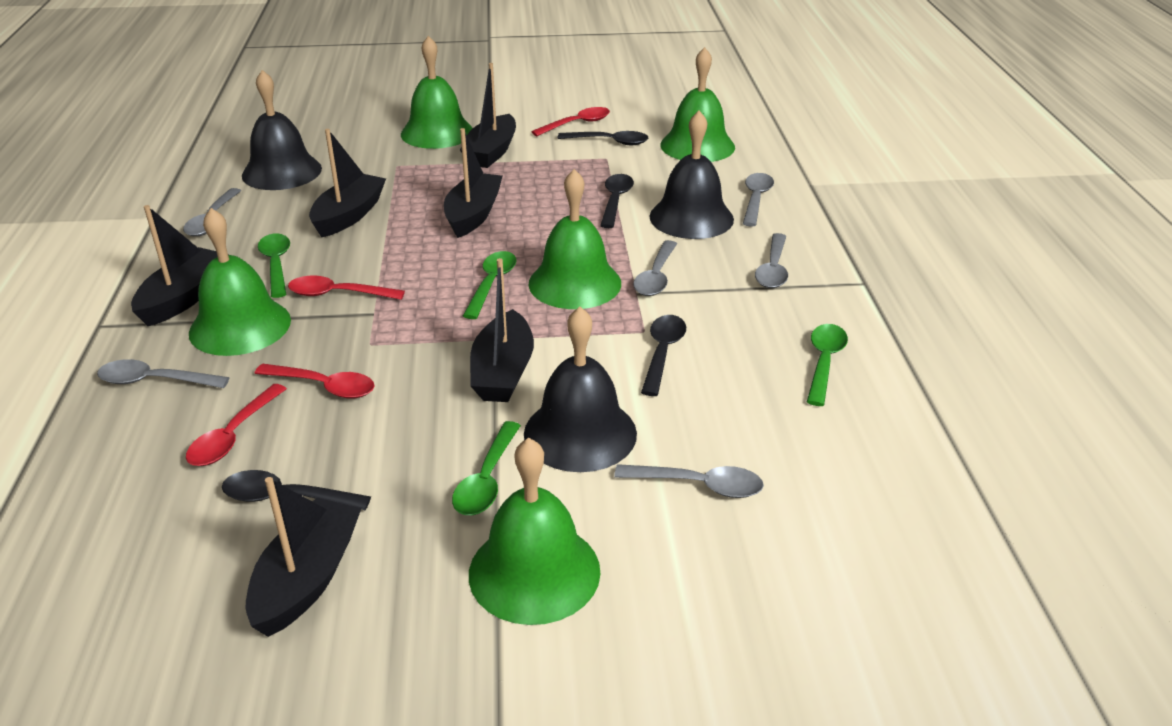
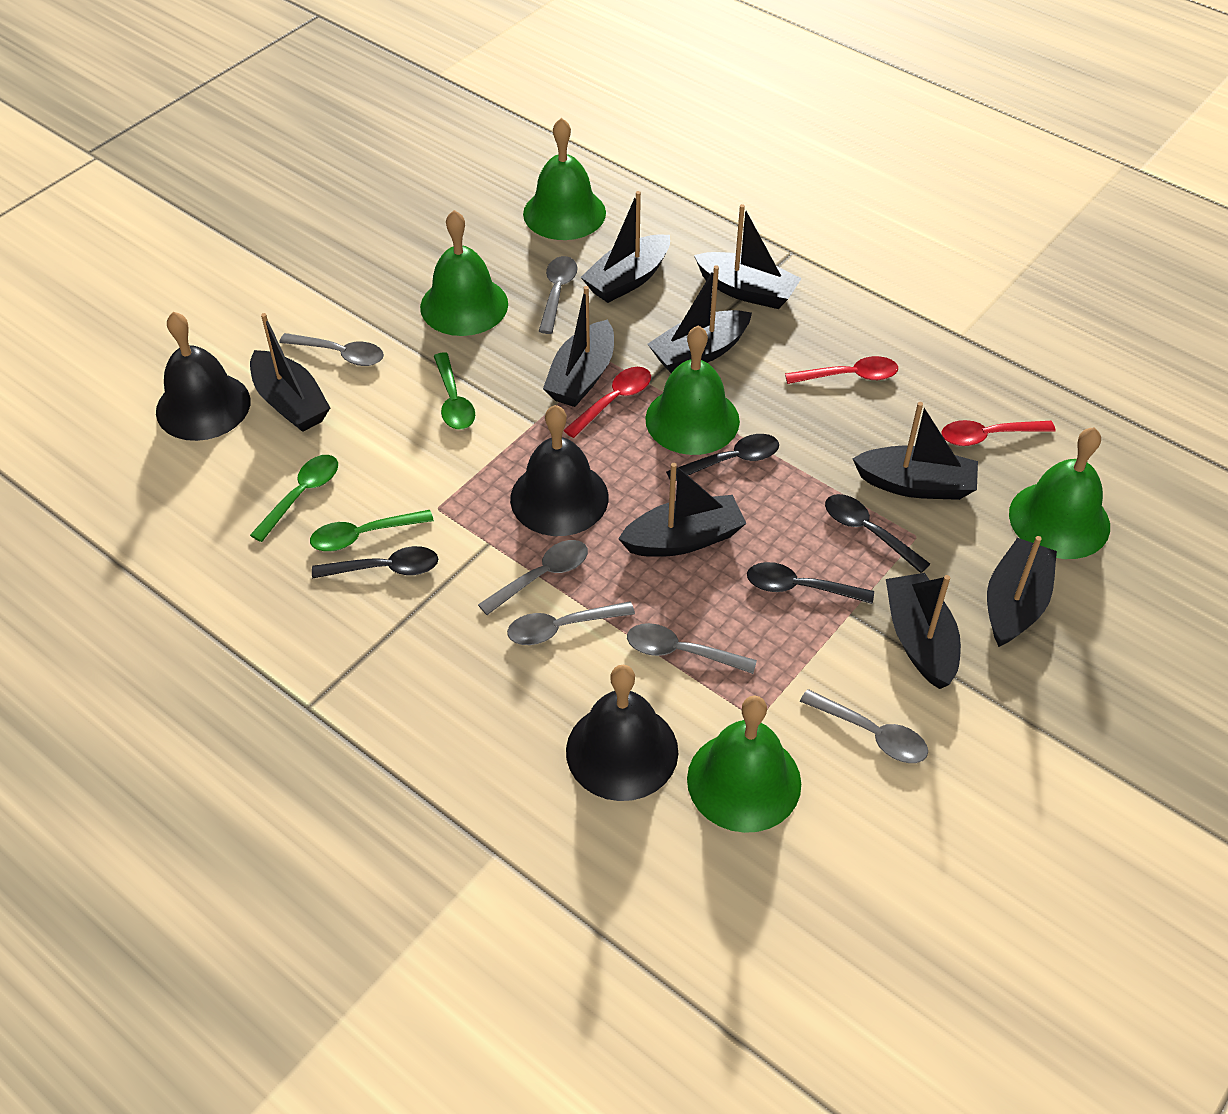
black boat: [131,205,218,326] [245,477,361,637] [309,129,386,237] [444,128,503,238] [460,63,516,168] [470,258,534,402] = 6 -> [250,313,330,432] [543,286,614,407] [581,191,670,303] [618,463,747,557] [648,265,752,373] [694,204,802,309] [853,402,978,500] [886,573,961,689] [987,536,1057,647] = 9
green spoon: [258,233,290,298] [452,421,521,515] [463,251,517,319] [807,324,848,406] = 4 -> [250,455,338,542] [310,510,434,551] [434,352,475,429] = 3
red spoon: [186,384,287,466] [254,364,375,398] [288,276,405,300] [531,107,610,136] = 4 -> [563,367,651,438] [785,356,898,384] [941,420,1056,446] = 3

